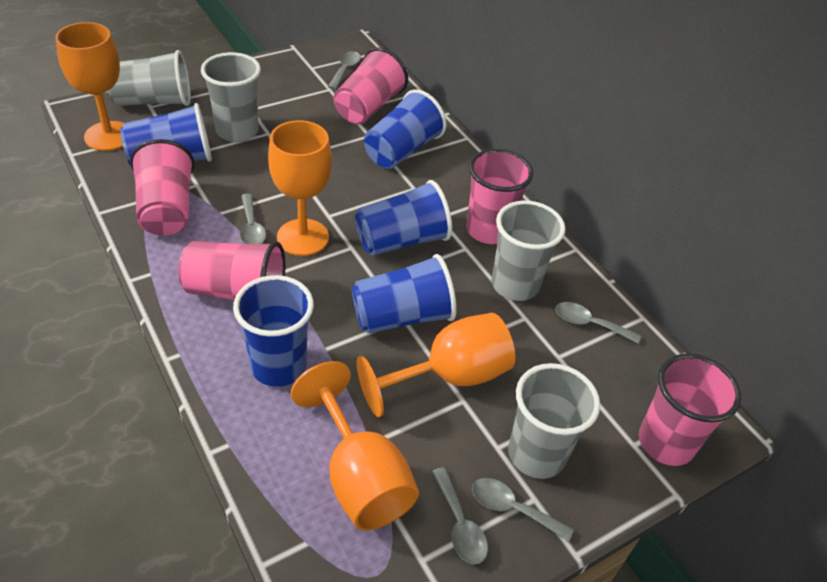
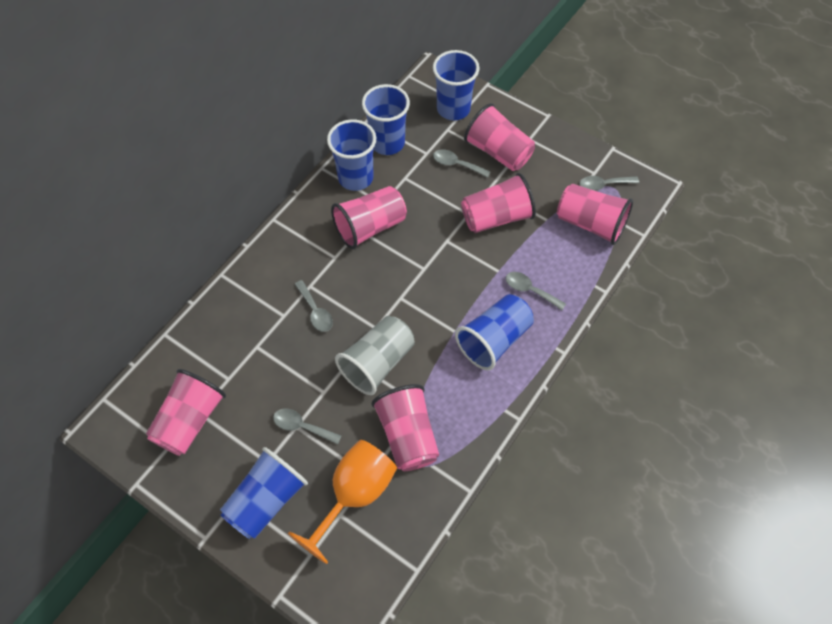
grey cup: [108,50,191,106] [201,52,261,142] [491,200,565,301] [508,363,600,479] = 4 -> [335,316,415,395] = 1
orange goblet: [55,22,123,151] [268,120,332,256] [291,361,419,531] [357,313,515,417] = 4 -> [288,440,397,564] = 1
pink cup: [130,139,195,236] [178,241,285,300] [334,47,408,124] [466,149,533,244] [639,353,741,466] = 5 -> [146,369,226,456] [331,186,407,249] [371,384,439,471] [461,173,536,233] [464,103,535,171] [557,184,633,245] = 6

